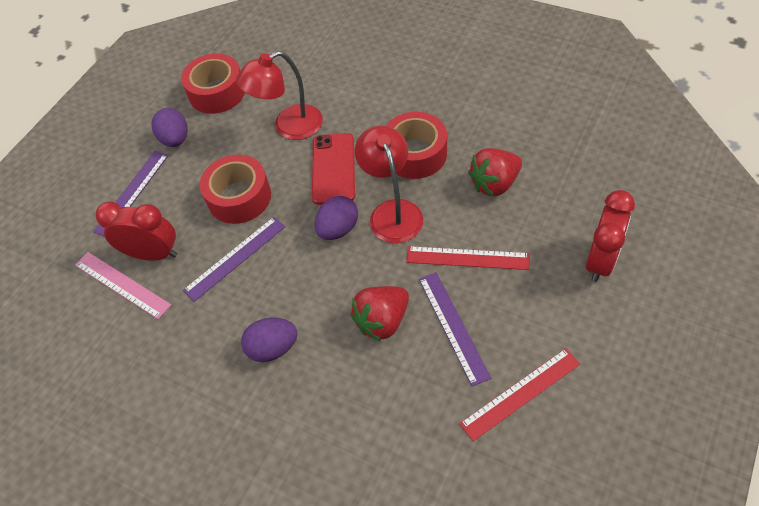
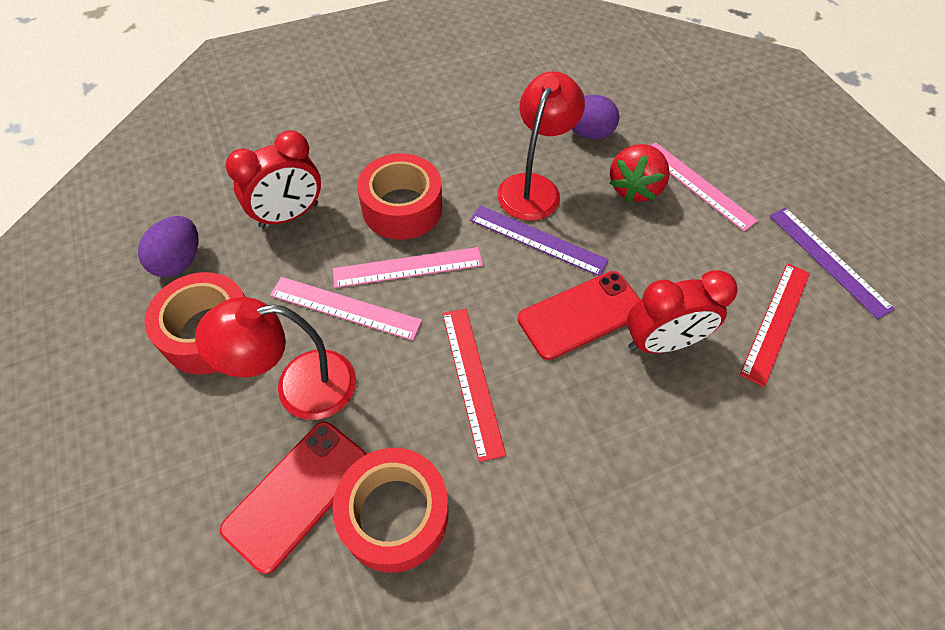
pink ruler: [75,252,171,319] = 1 -> [270,277,422,341] [333,247,483,288] [651,142,758,231] = 3
purple egg: [151,108,188,147] [241,318,298,362] [314,196,358,240] = 3 -> [138,216,199,277] [571,95,619,139] = 2
purple ruler: [93,151,169,237] [183,217,285,302] [419,272,491,386] = 3 -> [470,205,609,276] [769,207,895,319] = 2
red phone: [312,133,355,205] = 1 -> [220,421,367,574] [518,271,640,360] = 2
red strawberry: [351,286,409,341] [468,148,522,197] = 2 -> [610,144,670,202] = 1

